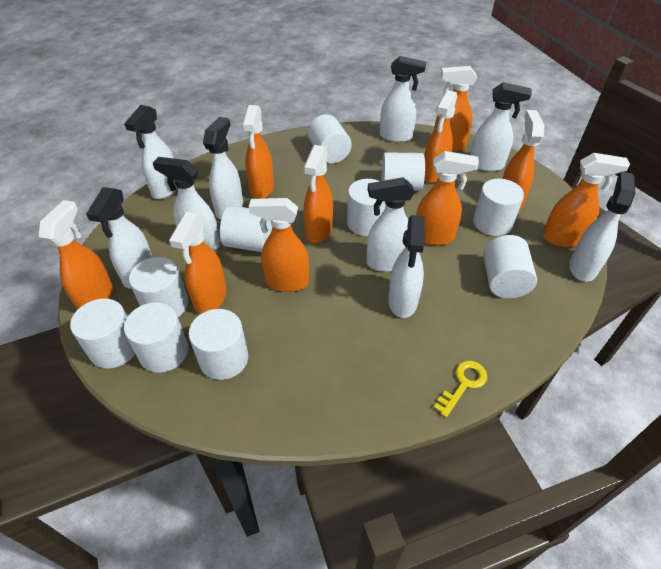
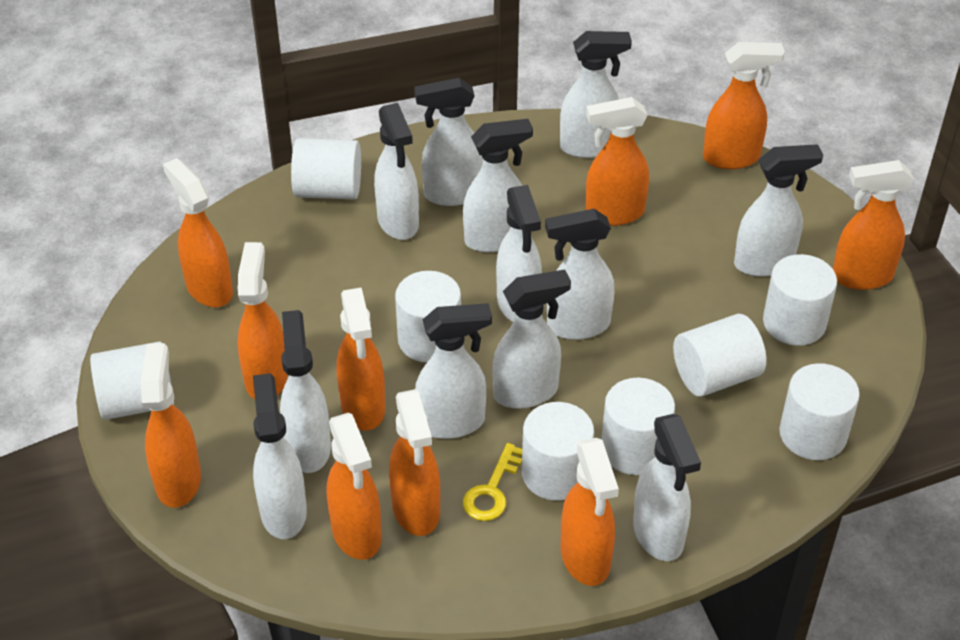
white cylinder: [70,298,135,369] [124,302,188,373] [129,257,188,317] [189,309,248,380] [220,205,272,252] [307,115,352,164] [347,179,386,236] [381,152,425,191] [473,179,524,236] [483,235,537,298] = 10 -> [90,342,174,420] [291,138,361,200] [395,271,461,363] [522,402,594,501] [601,378,675,475] [673,314,767,397] [763,254,837,346] [779,363,860,460] = 8
white spray bottle: [86,187,152,289] [124,105,177,199] [153,157,220,251] [203,117,243,219] [367,177,415,272] [380,56,426,142] [388,215,425,318] [470,82,532,172] [569,171,635,282] = 9 -> [253,373,307,539] [280,310,331,473] [374,103,419,240] [414,78,483,206] [415,303,492,439] [463,119,533,252] [493,270,571,409] [496,185,542,322] [545,209,615,340] [560,31,632,158] [633,414,701,561] [734,144,823,277] = 12

